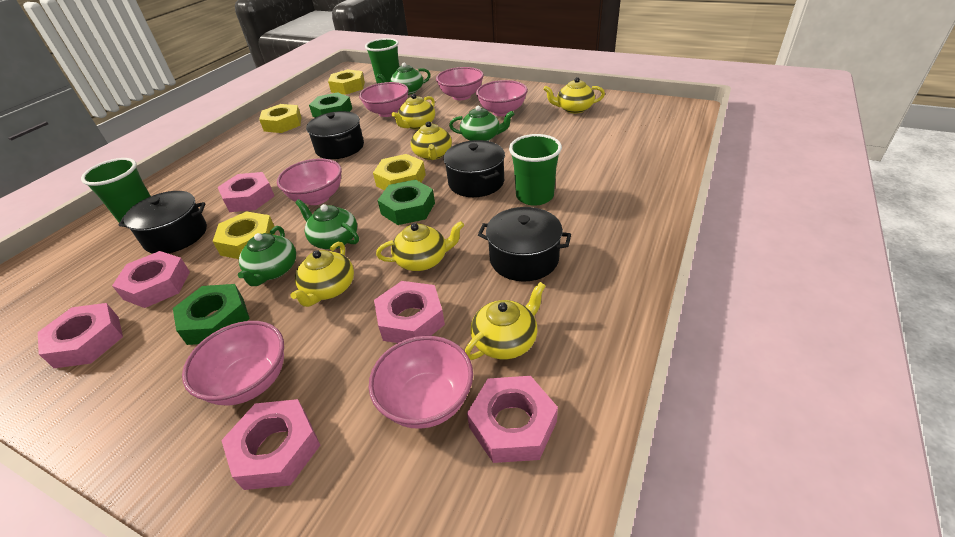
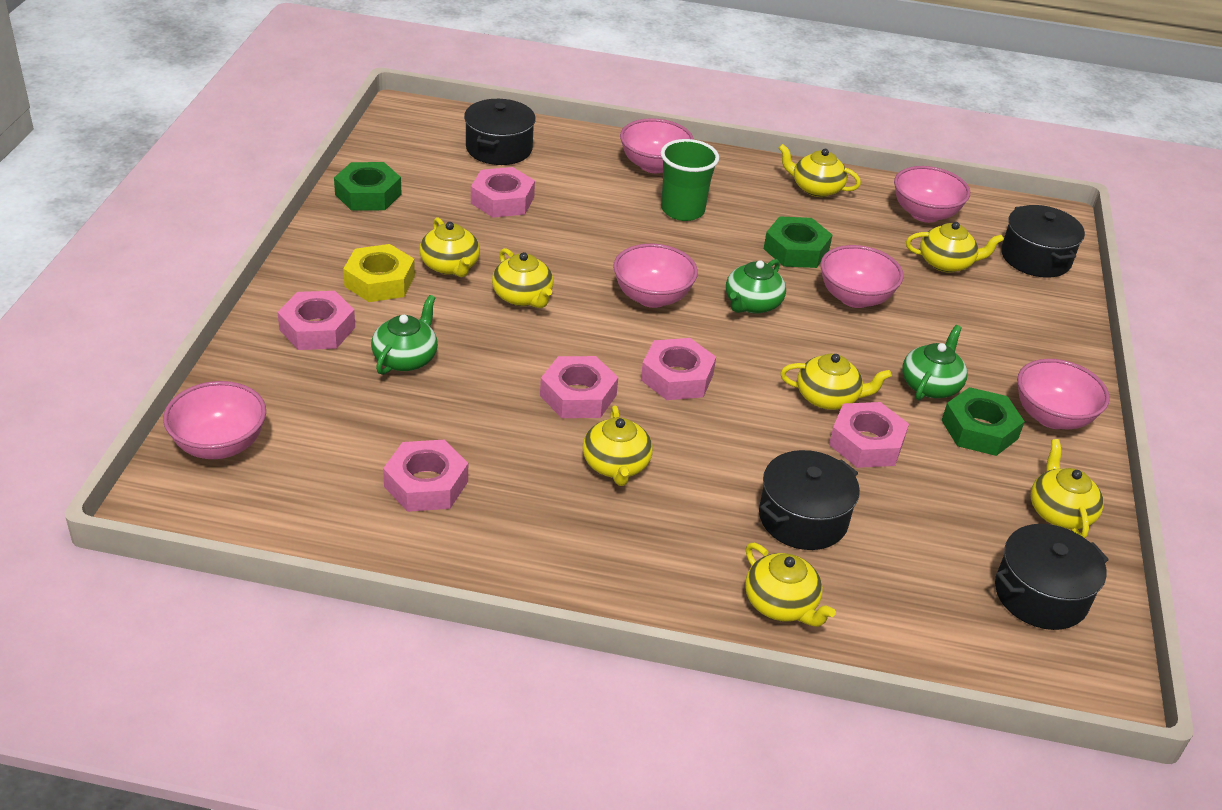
green cup: [81,158,150,223] [365,38,399,84] [509,134,562,206] = 3 -> [661,139,719,221] = 1
green teapot: [238,226,296,286] [295,199,359,249] [376,63,431,95] [449,106,514,141] = 4 -> [371,295,438,375] [726,259,786,314] [902,325,967,401] = 3
yellow nut: [213,211,275,259] [259,104,301,133] [328,69,365,95] [373,154,426,190] = 4 -> [343,244,415,302] = 1
yellow teapot: [290,242,354,307] [376,221,464,271] [392,94,435,129] [410,121,452,160] [465,282,546,360] [543,77,605,113] = 6 -> [419,217,480,277] [492,248,554,308] [583,406,653,486] [745,543,836,627] [779,144,861,197] [780,354,892,410] [906,222,1004,272] [1031,439,1104,538] = 8

